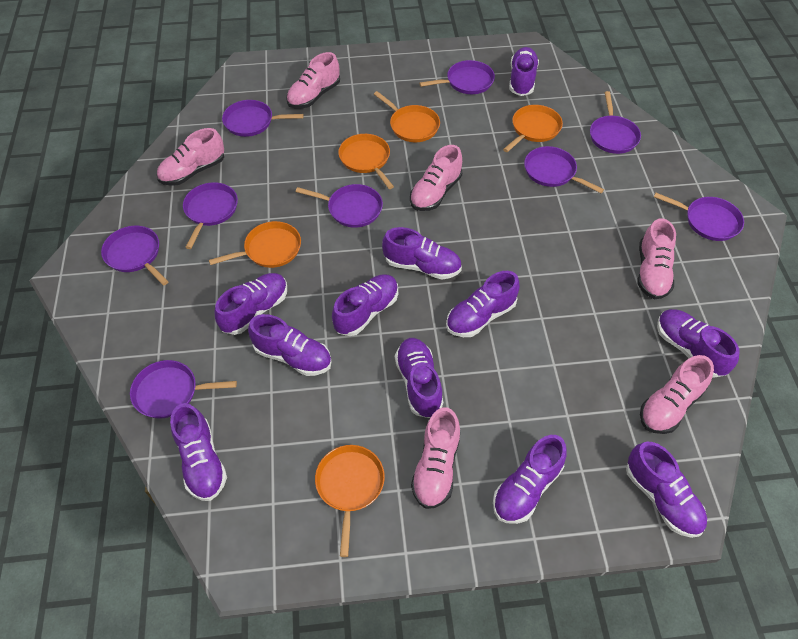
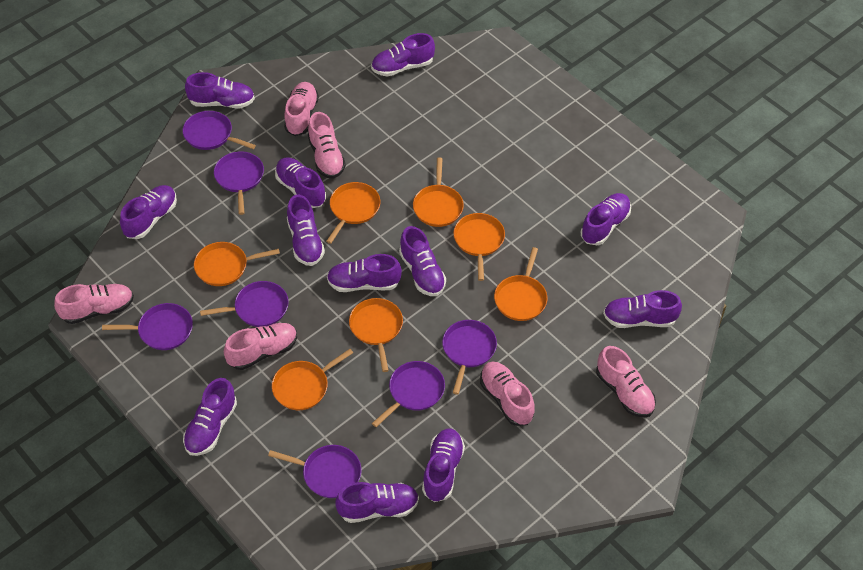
orange pan: [209,221,301,268] [315,445,385,557] [338,134,394,189] [374,91,440,142] [503,105,563,152] = 5 -> [194,242,280,286] [272,349,353,410] [326,182,380,244] [349,298,403,372] [413,157,464,227] [453,213,505,281] [494,247,548,321] = 7
purple pan: [101,226,169,286] [130,360,237,419] [183,182,238,249] [222,100,304,137] [296,184,383,228] [419,60,495,94] [524,146,604,193] [590,91,641,154] [654,193,744,241] = 9 -> [102,303,193,350] [183,111,256,150] [200,281,289,327] [214,151,264,215] [268,445,361,498] [372,361,445,427] [442,320,497,395] = 7
purple shoe: [170,403,227,501] [214,273,287,335] [248,314,332,376] [332,275,398,336] [382,227,462,279] [395,338,443,418] [446,271,520,337] [493,435,567,524] [509,47,539,96] [626,442,707,538] [657,309,740,378] = 11 -> [120,185,177,239] [183,378,237,456] [185,72,255,108] [275,158,326,208] [287,195,325,266] [327,254,402,292] [335,482,419,523] [371,33,435,77] [399,226,446,296] [422,429,465,502] [581,193,631,245] [603,290,682,328] = 12

